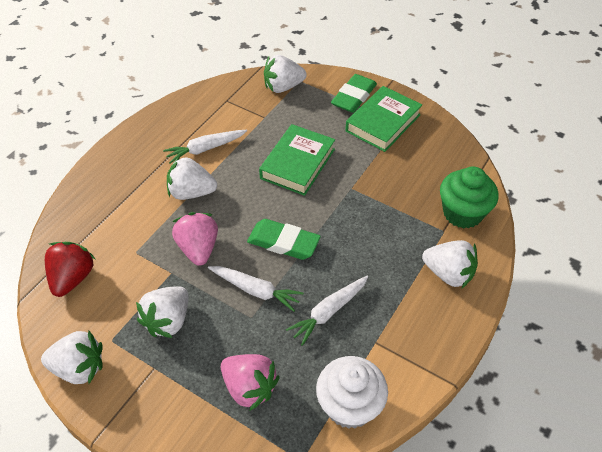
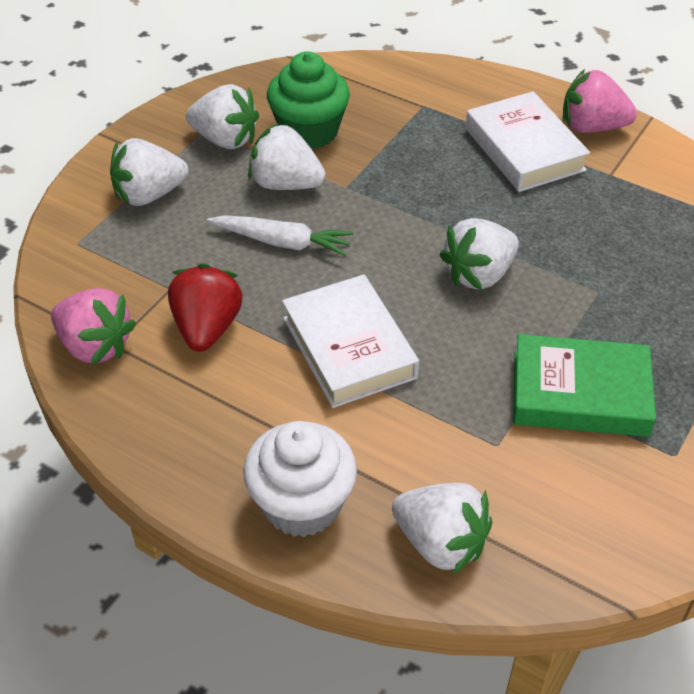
green book: [259,124,335,196] [345,86,422,152] = 2 -> [513,334,656,437] = 1
green eraser: [247,219,321,260] [331,74,377,113] = 2 -> none = 0
white book: none = 0 -> [282,274,419,408] [466,91,590,192] = 2
white carrot: [163,130,247,163] [208,266,304,312] [286,275,368,346] = 3 -> [207,215,354,256] = 1

